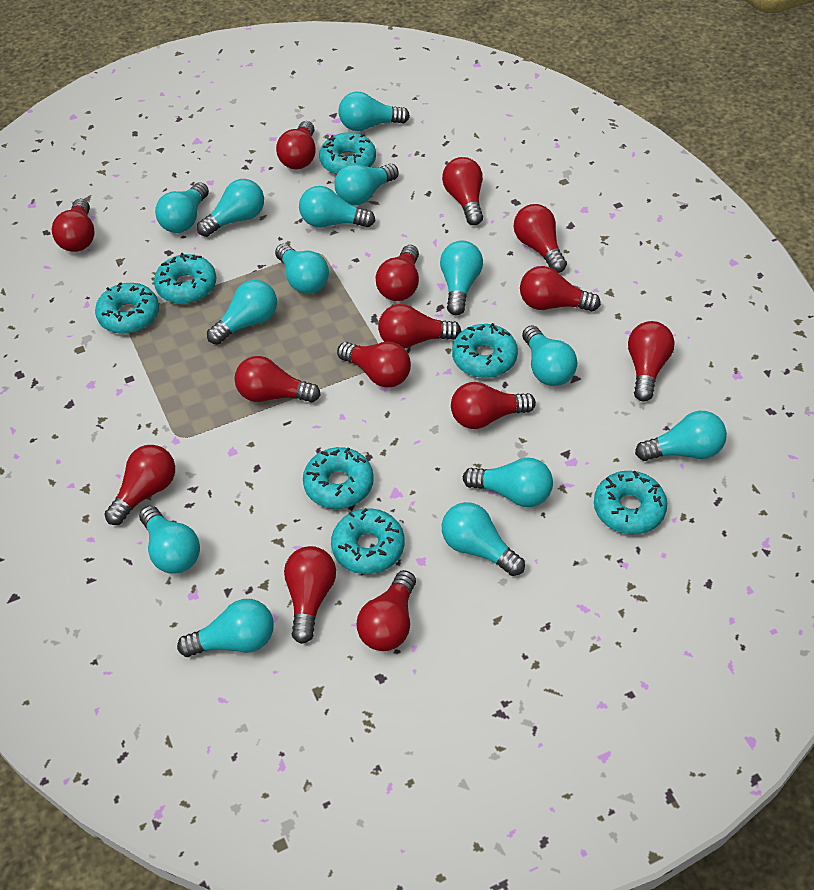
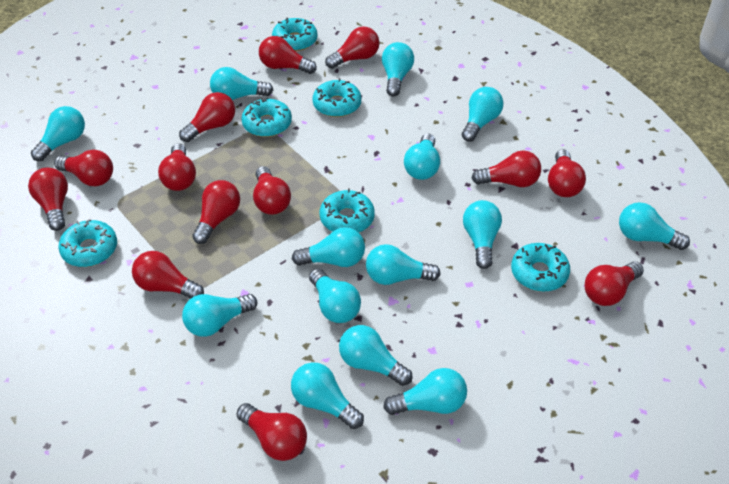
red light bulb: [52,199,95,252] [105,445,175,525] [234,356,321,403] [276,121,316,169] [284,546,336,644] [337,342,411,388] [356,570,416,651] [376,245,419,301] [378,304,461,349] [442,157,483,225] [451,382,536,429] [514,204,567,273] [520,266,601,312] [628,321,674,401] = 14 -> [28,167,68,231] [54,150,113,187] [132,251,204,298] [158,143,196,191] [179,92,235,142] [192,180,240,244] [236,403,307,461] [253,166,291,215] [259,36,317,74] [325,26,380,69] [472,151,541,187] [548,149,586,197] [584,261,644,306] = 13
turquoise donut: [95,282,159,334] [154,253,216,304] [303,447,374,509] [319,132,376,175] [331,508,404,574] [452,323,518,378] [594,470,667,534] = 7 -> [58,219,117,267] [241,97,292,137] [272,18,318,51] [312,78,361,117] [320,188,375,233] [511,243,570,292] = 6

